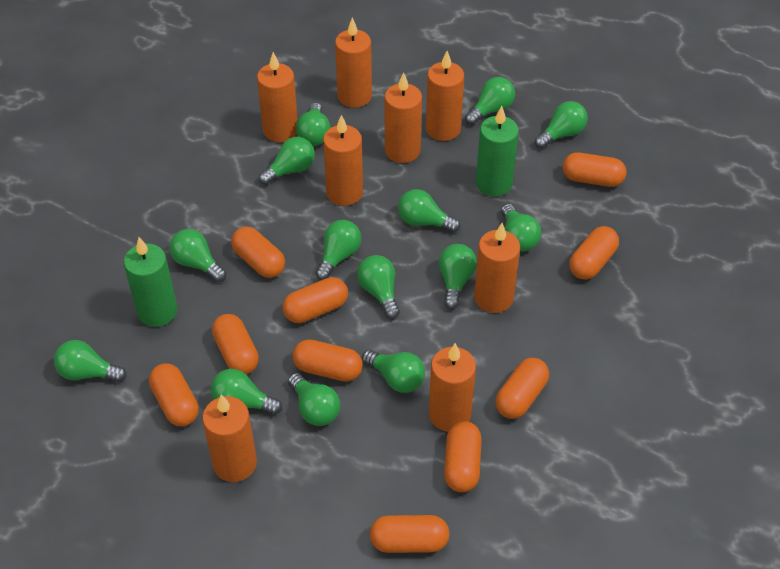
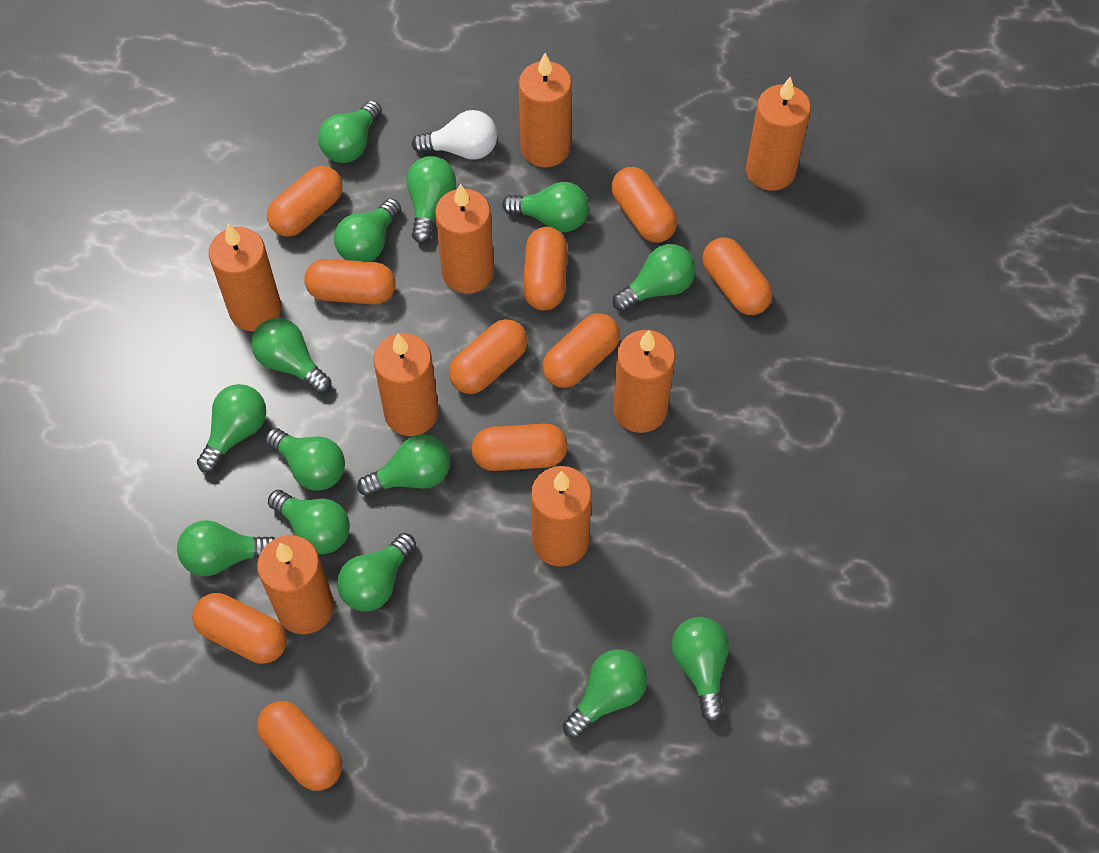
green candle: [124,237,178,327] [476,106,519,196] = 2 -> none = 0
white light bulb: none = 0 -> [412,110,497,160] = 1

